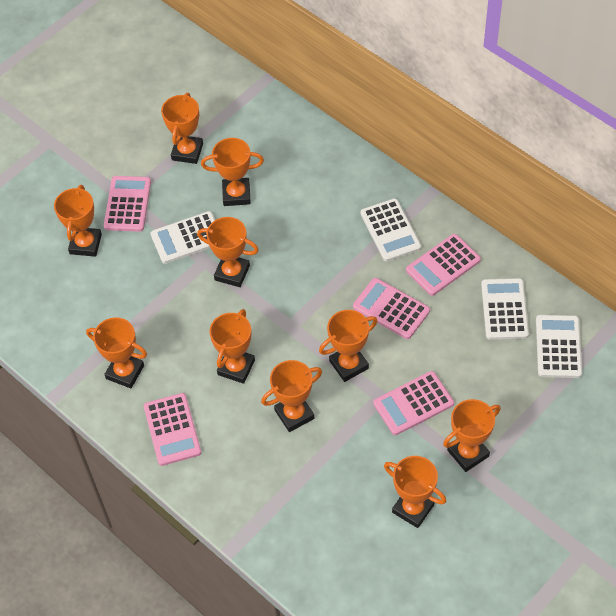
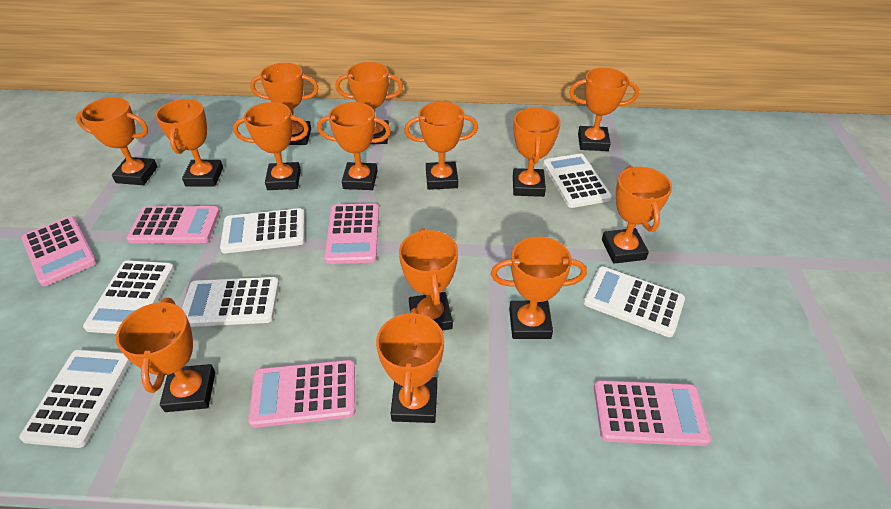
orange trophy: [54,185,102,257] [86,317,147,388] [161,93,203,164] [197,217,259,287] [201,138,264,206] [210,309,255,384] [261,360,322,432] [319,310,378,382] [384,456,447,528] [443,399,501,472] = 10 -> [76,97,158,185] [116,298,215,412] [155,99,223,186] [233,102,309,190] [250,63,318,145] [317,102,391,190] [335,62,403,144] [376,308,444,423] [399,228,458,331] [404,101,478,190] [491,236,587,339] [513,108,561,197] [569,68,639,151] [602,166,672,264] = 14
white calculator: [151,211,215,264] [361,198,421,262] [481,278,529,340] [536,315,582,378] = 4 -> [19,350,131,448] [83,260,175,334] [182,277,279,327] [220,208,305,253] [543,153,612,208] [584,266,685,337] = 6

